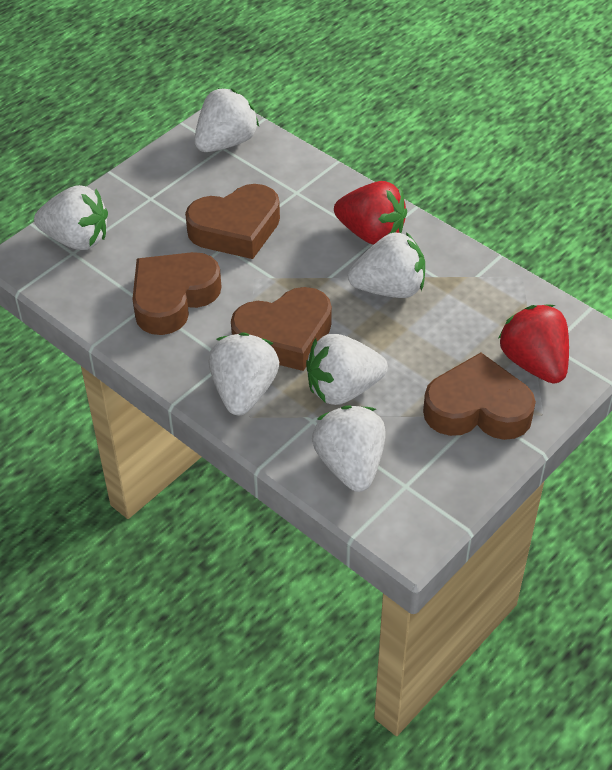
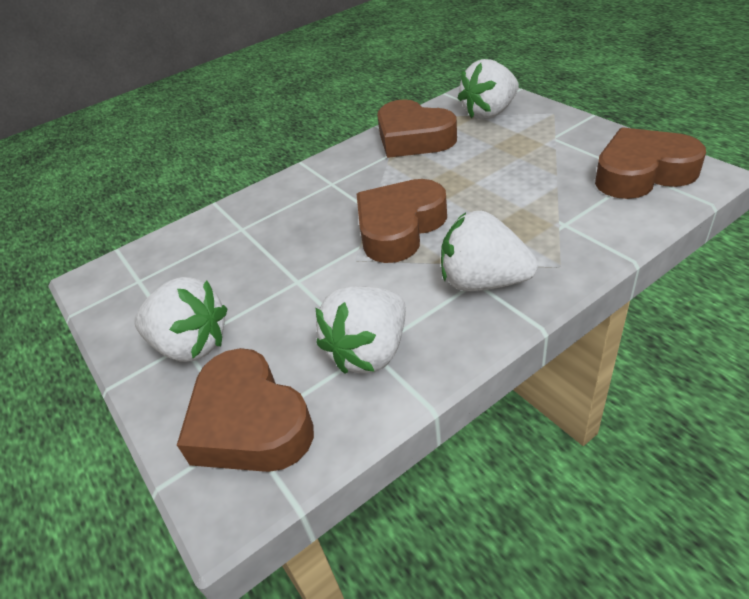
red strawberry: [334,181,407,245] [498,305,569,384] = 2 -> none = 0
white strawberry: [34,185,108,250] [194,88,259,152] [208,332,279,415] [306,334,388,405] [312,405,386,492] [348,232,425,298] = 6 -> [134,277,227,362] [316,286,406,374] [441,211,538,291] [457,59,519,120] = 4

